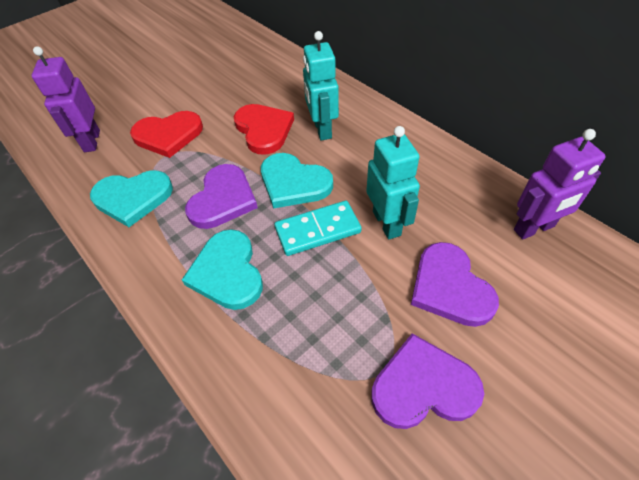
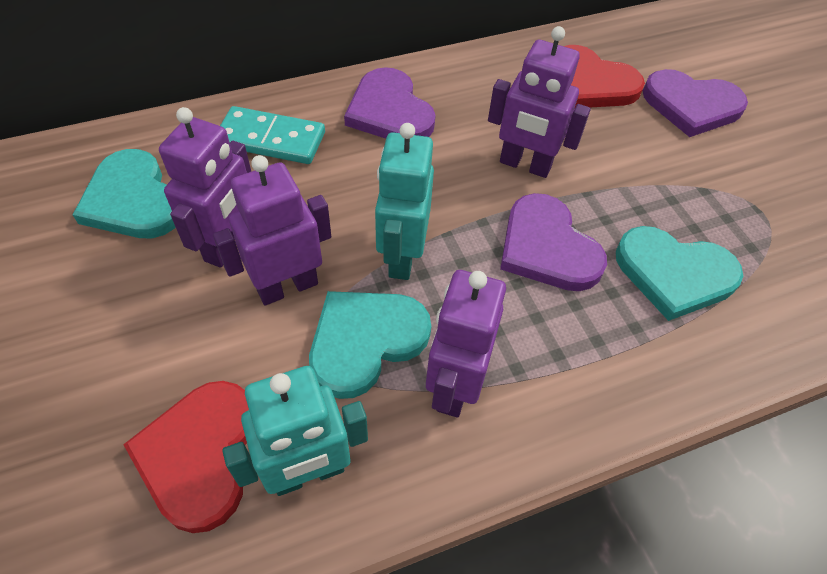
purple robot: [32,46,100,152] [514,129,606,239] = 2 -> [159,107,251,268] [213,155,331,306] [426,270,506,418] [488,26,591,178] = 4

